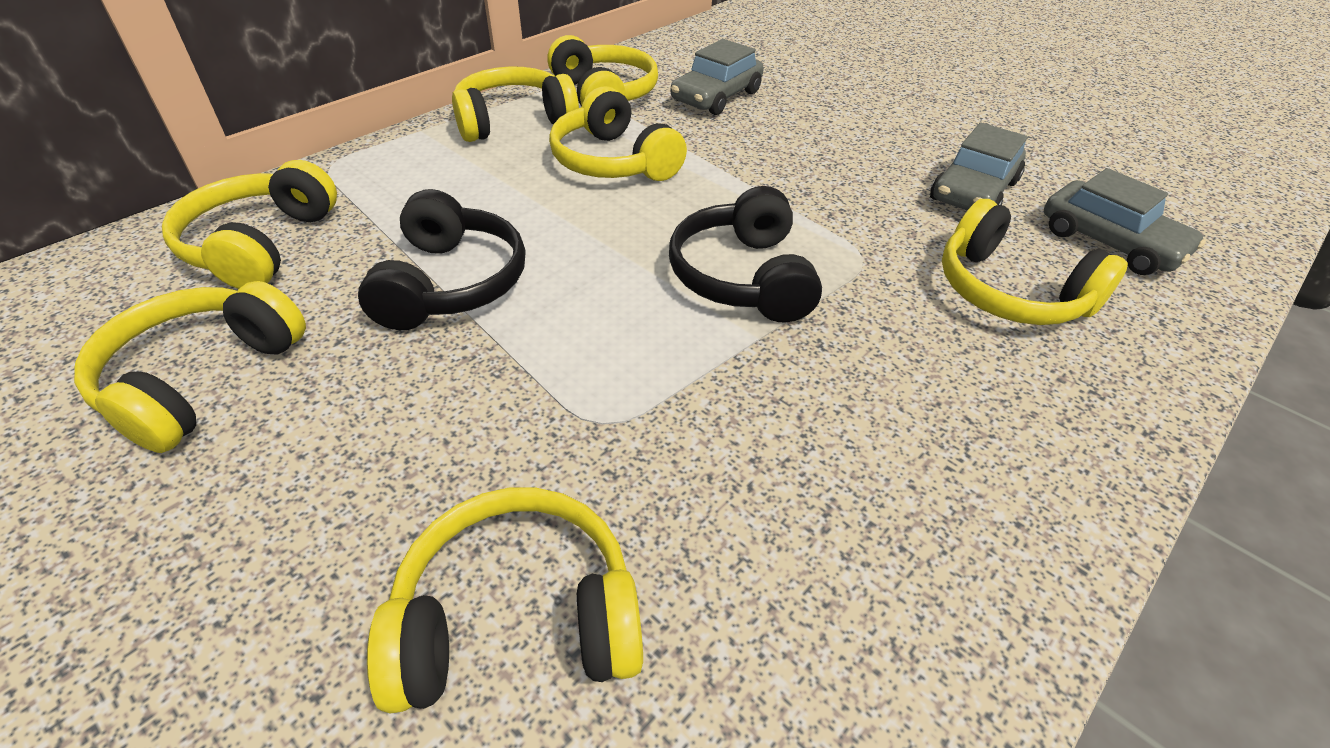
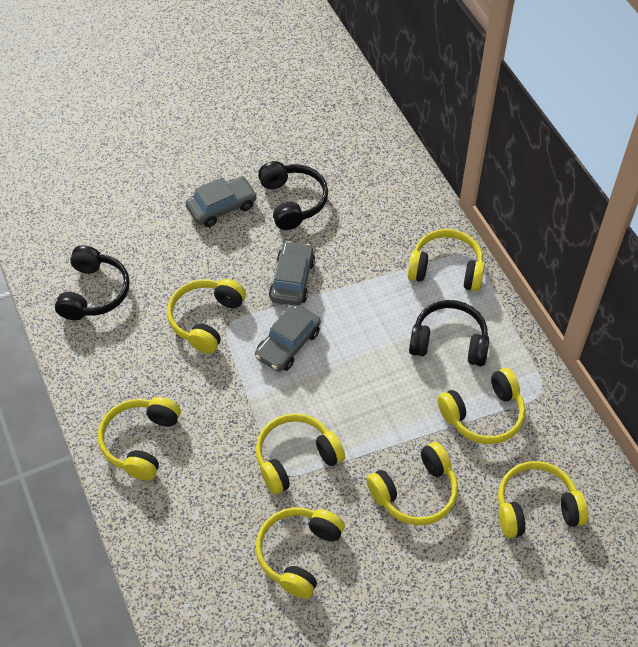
black headphones: [358,189,526,330] [669,186,822,323] = 2 -> [55,245,130,320] [258,161,328,230] [409,300,489,366] = 3
yellow headphones: [74,281,306,453] [162,160,337,289] [367,487,643,714] [452,66,579,142] [547,35,658,106] [549,86,687,181] [942,199,1128,325] = 7 -> [98,397,181,480] [167,279,246,354] [256,413,345,495] [256,507,345,599] [367,442,458,526] [408,229,485,291] [438,368,525,444] [498,461,588,538] = 8

